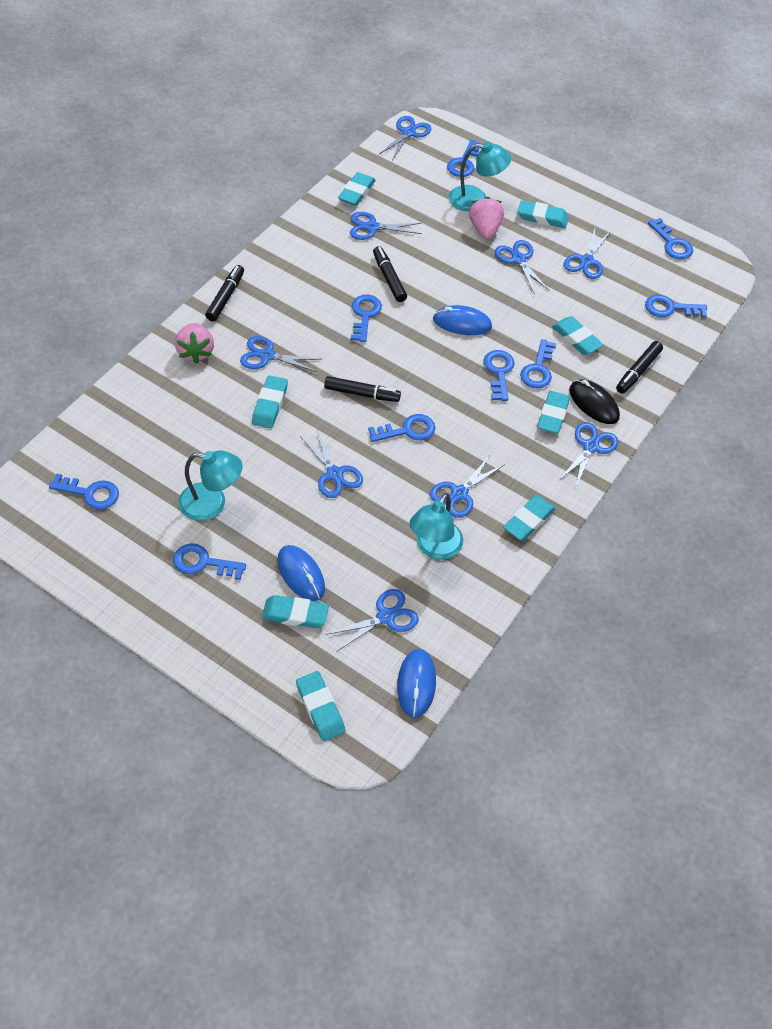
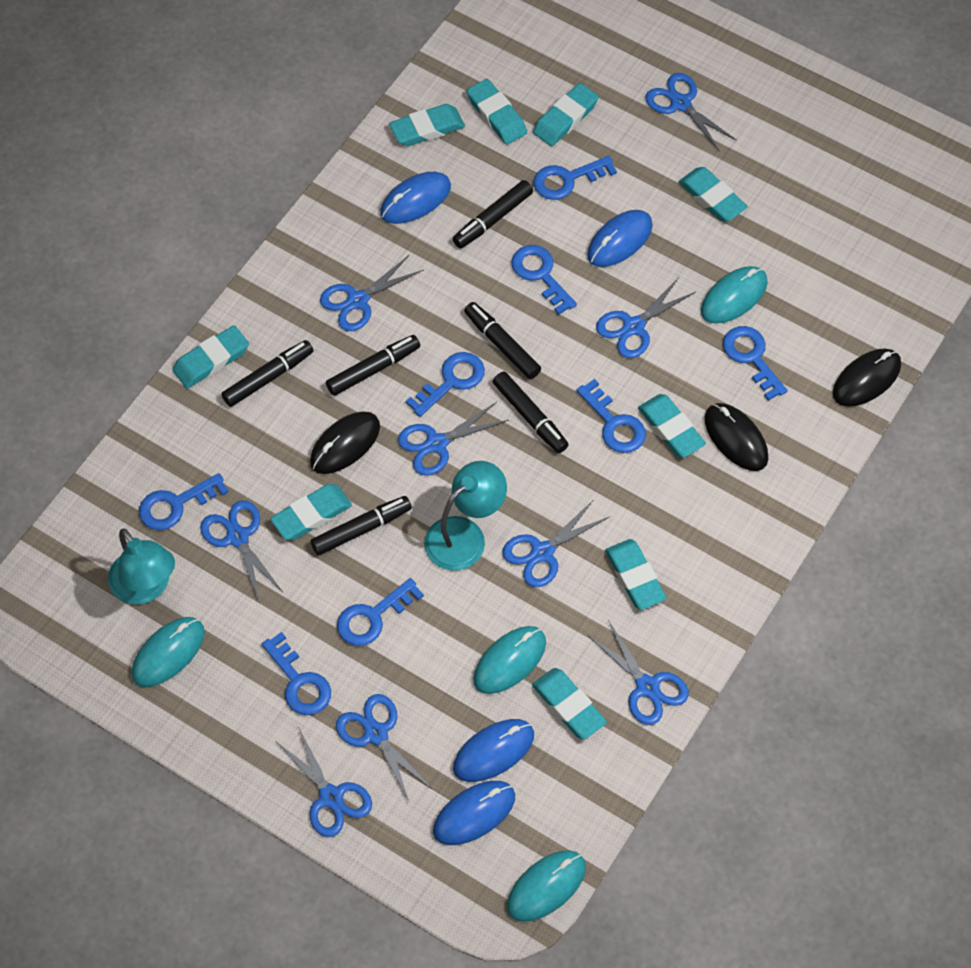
black marker: [205,265,244,321] [324,376,401,402] [373,246,407,302] [616,341,663,394] = 4 -> [221,340,314,407] [311,496,412,555] [326,335,420,396] [453,180,533,249] [464,302,541,379] [493,371,569,453] = 6
black mouse: [569,380,620,424] = 1 -> [310,412,380,474] [705,403,768,471] [833,349,901,407] = 3
blue key: [49,474,119,509] [173,543,246,580] [351,294,382,342] [368,414,435,442] [447,140,483,177] [483,350,515,401] [520,339,557,389] [645,294,707,318] [648,218,693,259] = 9 -> [139,473,229,530] [262,632,331,715] [337,578,424,646] [406,352,485,417] [512,245,577,315] [533,156,617,200] [576,379,646,453] [723,326,788,401] = 8
blue mouse: [277,545,325,601] [397,649,436,718] [433,305,492,335] = 3 -> [380,172,451,224] [433,781,515,845] [453,719,534,782] [587,210,653,267] = 4
pink strawberry: [175,323,214,364] [469,197,504,239] = 2 -> none = 0
turquoise eraser: [252,375,288,429] [262,595,329,628] [296,671,345,741] [338,172,376,206] [503,495,556,541] [518,200,569,228] [537,391,570,434] [552,316,604,355] = 8 -> [172,325,249,388] [270,484,352,540] [389,104,465,146] [467,79,527,145] [532,668,607,740] [533,83,599,146] [605,539,667,610] [638,394,706,458] [678,167,748,222] = 9
turquoise lamp: [178,450,243,521] [409,493,463,560] [449,142,511,211] = 3 -> [108,529,175,604] [424,461,507,571] = 2
turquoise mouse: none = 0 -> [132,617,205,687] [473,626,546,694] [507,850,586,922] [701,266,768,324] = 4

